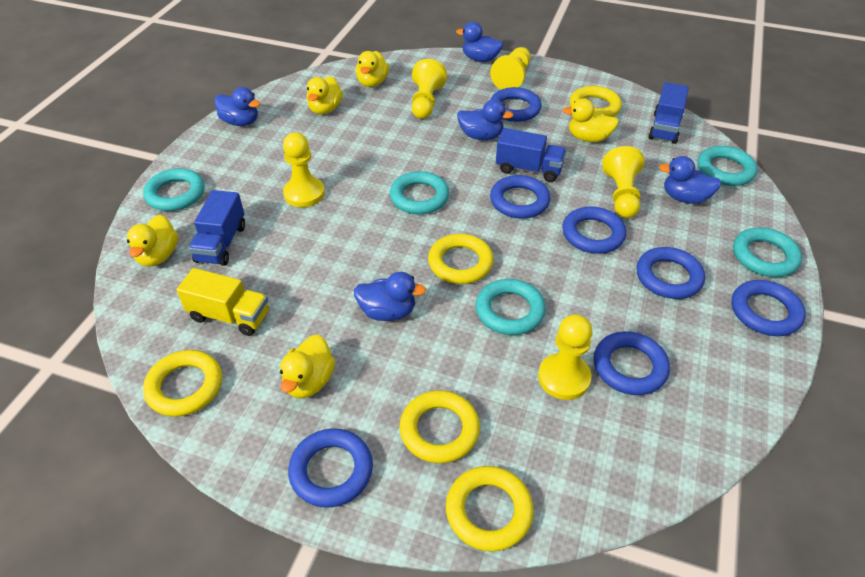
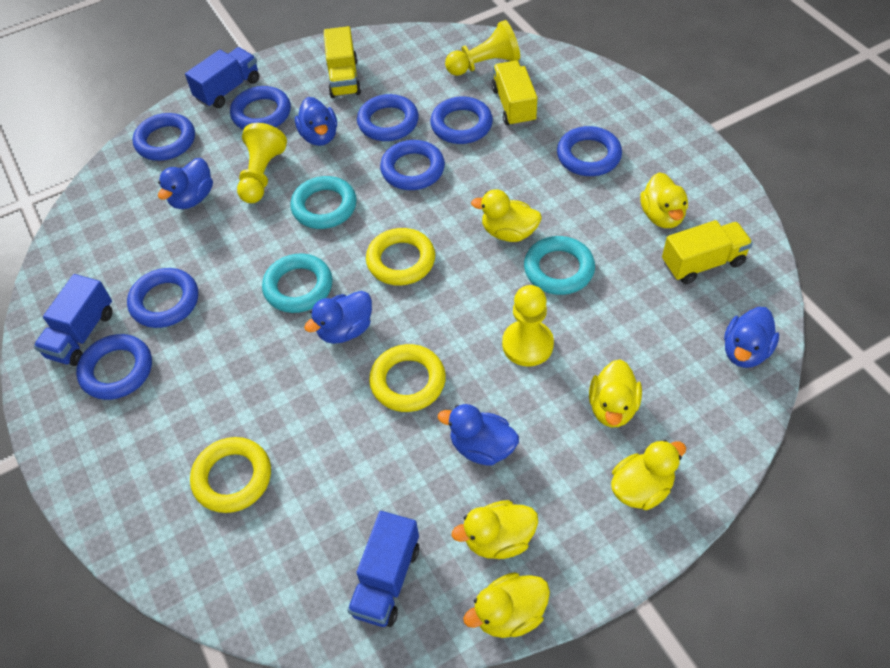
blue ring: [288,428,373,508] [490,87,542,122] [490,175,550,219] [563,207,626,254] [594,331,670,395] [636,247,705,299] [731,280,806,336] = 7 -> [76,334,152,400] [127,268,198,328] [133,113,195,161] [230,86,291,130] [357,94,419,141] [380,140,445,190] [430,96,493,144] [557,126,622,176] = 8
turquoise ring: [143,168,205,211] [390,171,449,214] [476,279,546,335] [698,146,757,186] [733,227,802,277] = 5 -> [262,253,333,313] [290,176,357,229] [524,236,595,295] = 3
yellow duck: [127,215,178,266] [280,335,335,398] [307,76,343,114] [356,51,389,87] [563,99,619,142] = 5 -> [452,500,538,559] [463,572,550,638] [471,189,542,242] [589,359,642,427] [611,440,686,510] [640,172,688,228] = 6
yellow pawn: [283,132,325,207] [412,59,447,119] [490,47,530,90] [538,314,593,400] [602,146,644,218] = 5 -> [237,123,287,203] [445,20,520,76] [502,285,554,367] = 3
yellow ring: [143,350,222,417] [400,391,480,463] [428,234,494,284] [446,466,534,552] [570,86,622,117] = 5 -> [190,437,271,513] [366,228,435,286] [369,344,446,412] = 3
yellow truck: [176,268,269,336] = 1 -> [324,26,361,98] [491,60,537,127] [662,220,753,284] = 3

